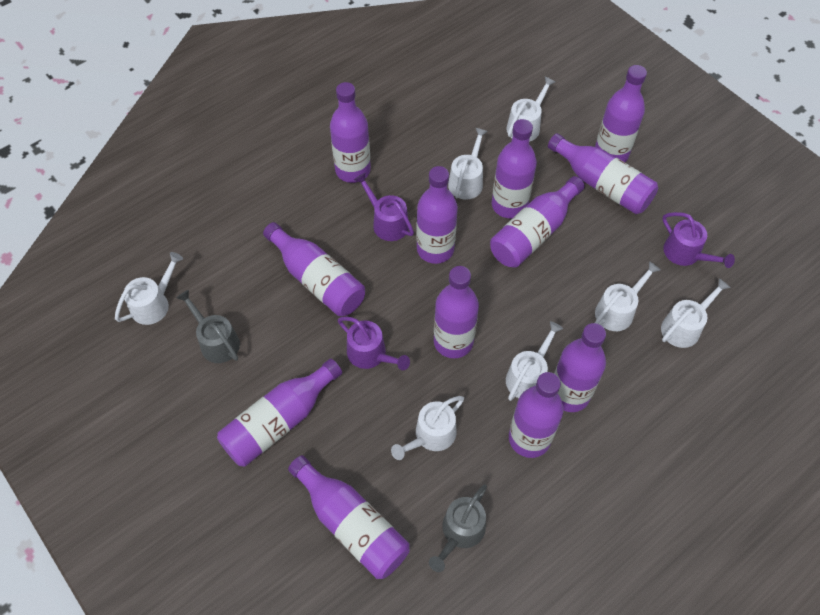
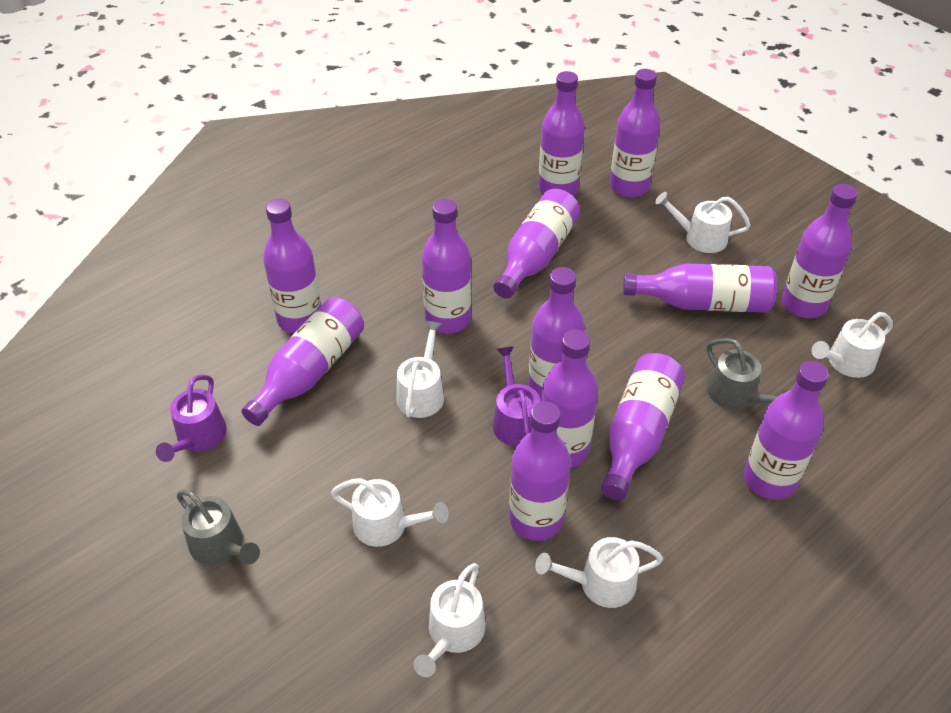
purple bottle: [217,359,342,467] [263,222,365,316] [288,455,409,579] [330,82,371,183] [416,166,458,264] [434,266,479,358] [490,176,585,268] [492,119,537,219] [509,372,564,458] [548,133,658,214] [554,323,606,412] [595,65,647,162] = 12 -> [241,297,364,426] [263,199,321,333] [422,199,471,334] [493,189,580,299] [509,401,571,541] [528,267,585,401] [538,71,585,196] [541,329,598,468] [601,353,685,500] [610,69,660,197] [623,263,777,313] [744,361,829,500] [782,184,858,318] = 13
purple watering can: [338,317,410,370] [354,173,414,241] [663,212,735,268] = 3 -> [156,374,226,462] [493,346,541,446] = 2
white watering can: [115,252,183,325] [391,396,464,460] [448,128,488,200] [506,321,563,401] [507,76,555,142] [595,261,660,331] [661,278,731,348] = 7 -> [331,478,449,547] [397,321,444,418] [414,563,486,677] [535,537,663,608] [655,192,751,253] [811,312,893,378] = 6

